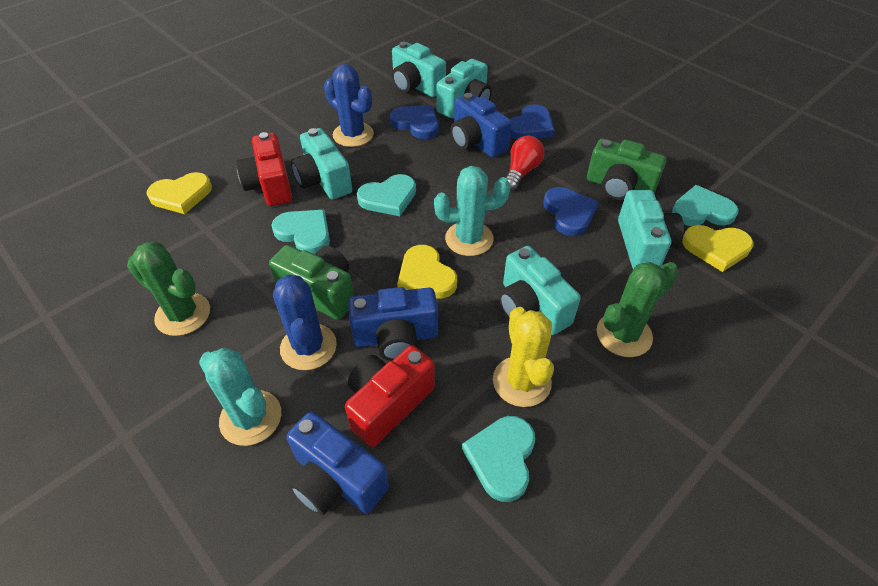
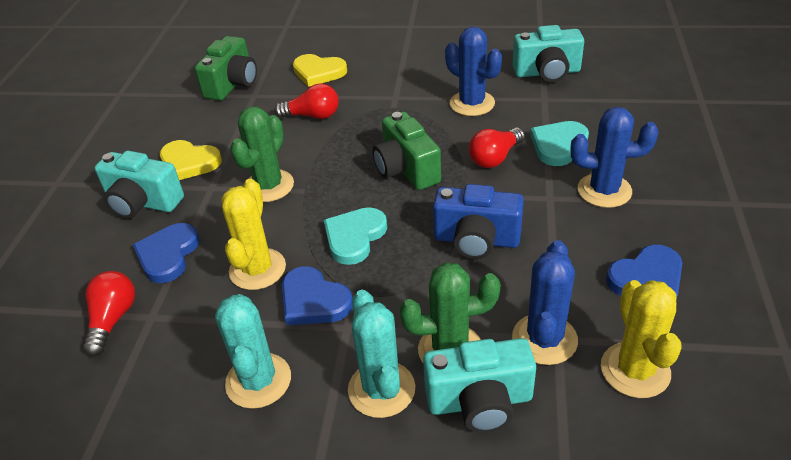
blue cactus: [273,274,337,370] [324,64,374,147] = 2 -> [445,27,502,116] [512,240,578,365] [570,107,659,208] = 3
blue camera: [286,411,389,515] [348,287,438,361] [451,93,512,158] = 3 -> [433,184,524,259] = 1
red camera: [236,132,292,206] [345,345,435,447] = 2 -> none = 0
red light bulb: [506,135,544,191] = 1 -> [82,271,135,356] [274,83,339,119] [469,127,525,168] = 3
turquoise camera: [291,128,352,200] [392,42,446,97] [437,59,492,118] [499,246,581,335] [618,190,684,269] = 5 -> [95,151,184,219] [423,338,536,433] [512,25,584,82] = 3
turquoise heart: [271,210,330,254] [357,174,416,216] [462,416,535,502] [672,185,739,226] = 4 -> [324,207,387,265] [530,121,589,166] = 2
yellow cactus: [493,307,554,407] = 1 -> [221,179,286,290] [601,280,682,398] = 2
yellow heart: [146,172,212,214] [397,245,457,299] [682,225,753,272] = 3 -> [160,140,222,180] [293,54,347,87] = 2

